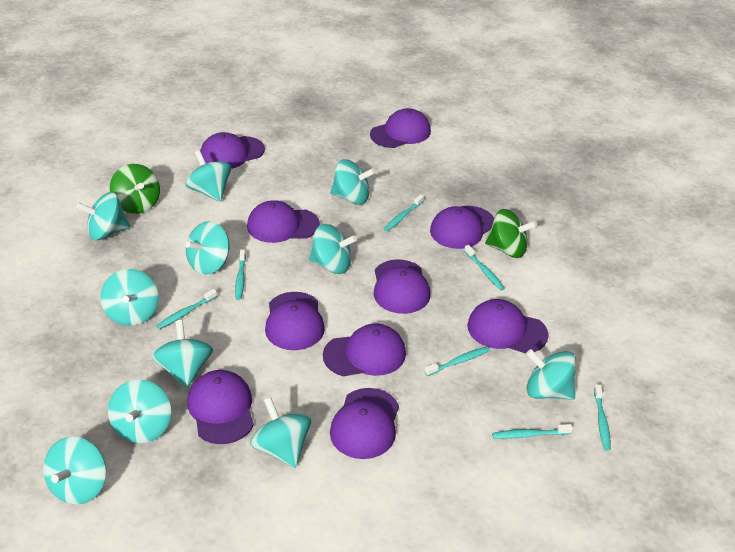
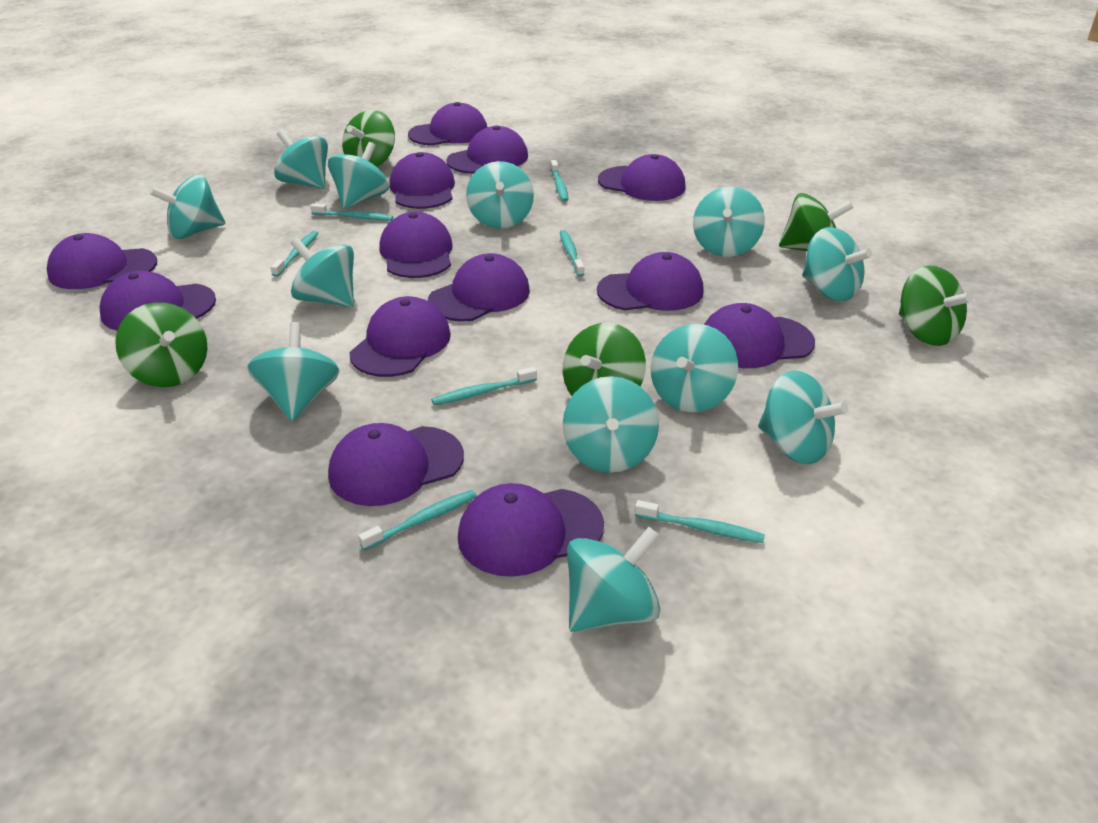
green spinning top: [110,164,160,214] [485,209,537,258] = 2 -> [115,302,207,387] [342,110,395,167] [563,323,646,396] [779,193,854,251] [899,265,973,346] = 5
purple cap: [188,370,254,444] [200,132,265,169] [247,200,320,243] [265,292,325,350] [323,323,406,377] [330,388,399,459] [370,108,431,148] [374,259,430,314] [430,206,494,249] [467,299,549,354] = 10 -> [47,233,157,289] [100,271,216,331] [328,423,464,506] [349,296,451,377] [379,212,453,278] [389,152,455,209] [408,102,487,146] [428,253,530,322] [446,126,528,174] [458,483,604,577] [597,252,704,311] [598,154,686,201] [704,303,815,368] = 13
turquoise spinning top: [43,437,106,505] [76,192,130,240] [100,269,159,326] [108,380,171,443] [152,320,213,389] [185,221,229,275] [186,150,231,202] [250,397,311,468] [309,224,357,274] [330,159,375,205] [526,349,576,400] = 11 -> [150,175,225,239] [247,322,340,421] [274,130,328,189] [291,237,354,307] [328,142,389,209] [466,161,534,229] [563,376,659,473] [567,527,660,632] [651,324,738,412] [693,187,765,257] [758,370,848,464] [802,227,872,301] = 12

